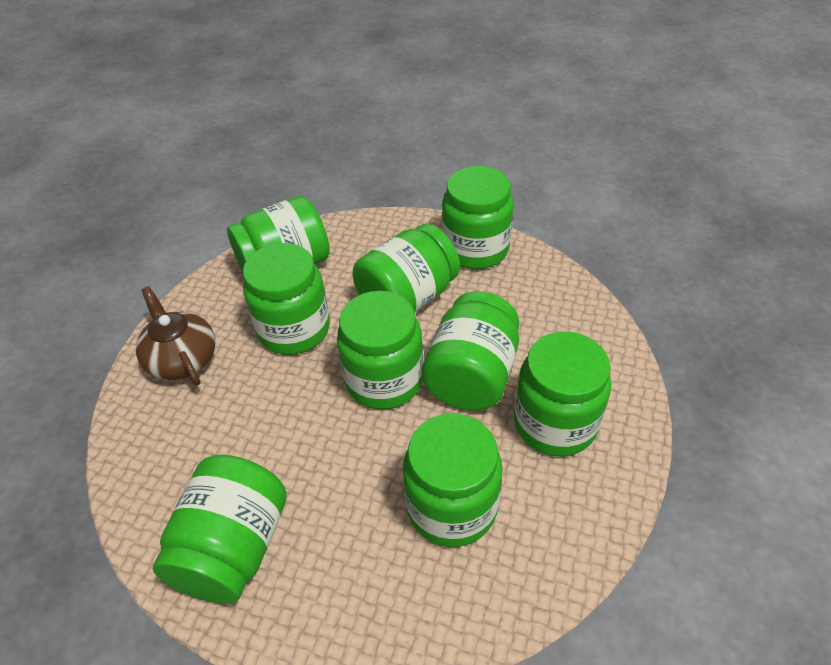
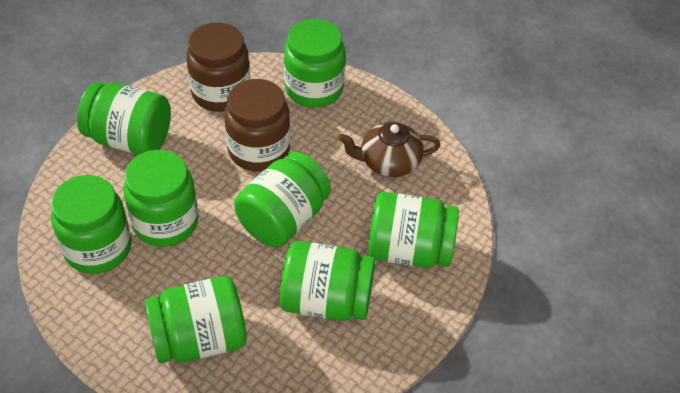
brown jar: none = 0 -> [186,22,250,112] [224,79,290,171] = 2
green jar: [153,455,287,604] [227,196,330,272] [243,243,330,355] [337,291,423,409] [353,224,460,312] [403,413,503,547] [422,291,520,411] [442,166,514,269] [514,332,611,456] = 9 -> [51,175,132,274] [77,82,171,155] [123,150,198,247] [145,276,247,363] [234,152,331,247] [280,241,375,321] [284,19,345,108] [368,192,459,268] = 8

